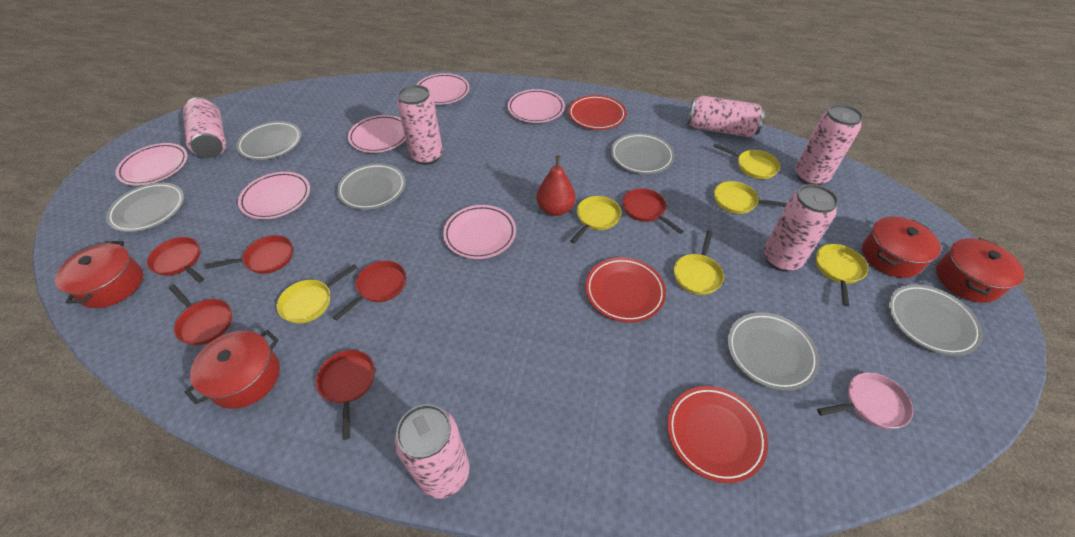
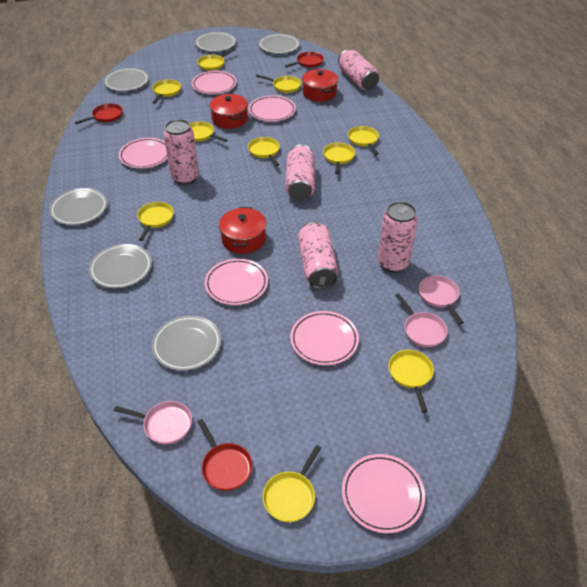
pink can: [183,97,226,158] [395,404,470,498] [397,85,443,165] [687,96,765,137] [763,184,838,272] [795,104,863,185] = 6 -> [164,119,199,185] [285,144,315,201] [298,222,338,289] [338,49,379,90] [378,201,418,273] = 5
pink pan: [817,372,913,429] = 1 -> [114,401,192,444] [395,293,448,347] [419,275,464,324] = 3
red pan: [147,237,204,283] [169,285,232,345] [205,235,293,274] [316,350,375,440] [333,261,406,321] [622,188,684,234] = 6 -> [75,103,123,124] [197,419,252,491] [285,52,324,68] = 3
red pear: [536,155,576,216] = 1 -> none = 0
red plate: [568,95,626,130] [585,257,666,323] [667,386,768,483] = 3 -> none = 0
red pot: [55,241,143,308] [184,330,280,409] [862,217,941,278] [936,238,1024,303] = 4 -> [209,94,248,129] [219,207,266,254] [302,69,338,102] = 3
yellow pan: [277,264,357,323] [570,196,621,244] [674,230,724,295] [713,143,780,179] [714,181,787,214] [816,244,868,306] = 6 -> [137,202,174,241] [152,79,181,104] [190,121,227,142] [197,48,236,71] [248,137,280,166] [256,74,301,93] [263,445,321,522] [323,143,355,174] [348,126,379,155] [388,350,434,412] = 10

